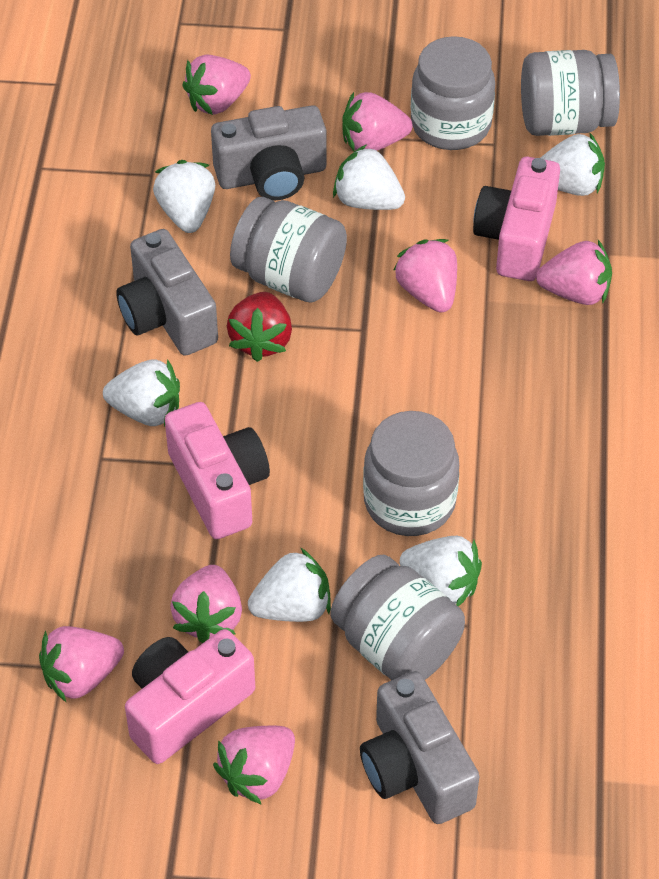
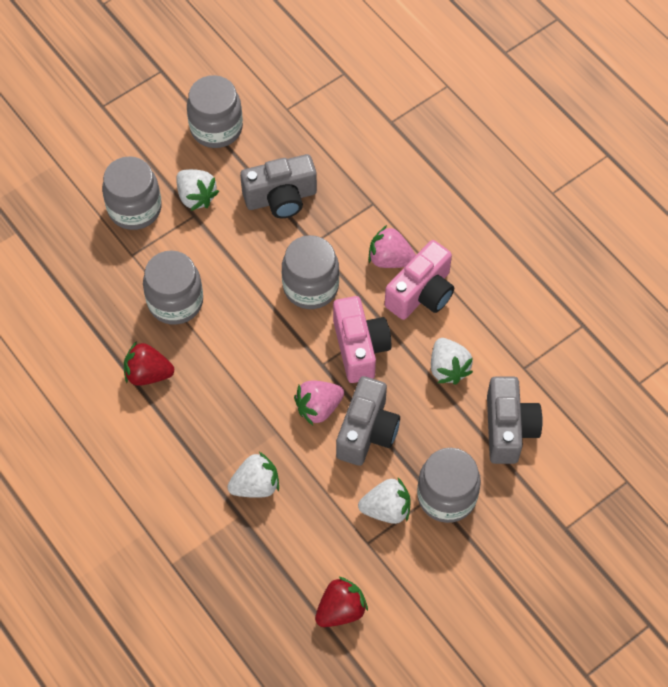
pink camera: [125,629,255,764] [165,402,270,539] [473,157,560,281] = 3 -> [333,296,392,383] [385,240,454,320] = 2
pink strawberry: [39,626,124,703] [170,565,242,643] [182,55,251,115] [213,726,295,805] [342,92,413,151] [393,239,457,313] [536,240,612,305] = 7 -> [294,380,344,425] [369,225,416,268] = 2
red strawberry: [227,292,292,362] = 1 -> [124,341,174,386] [315,576,368,627] = 2
white strawberry: [103,359,180,426] [153,160,215,233] [248,548,331,622] [333,144,405,210] [400,536,482,606] [541,132,605,196] = 6 -> [176,169,219,211] [227,452,279,498] [358,478,411,524] [431,338,473,385] = 4

